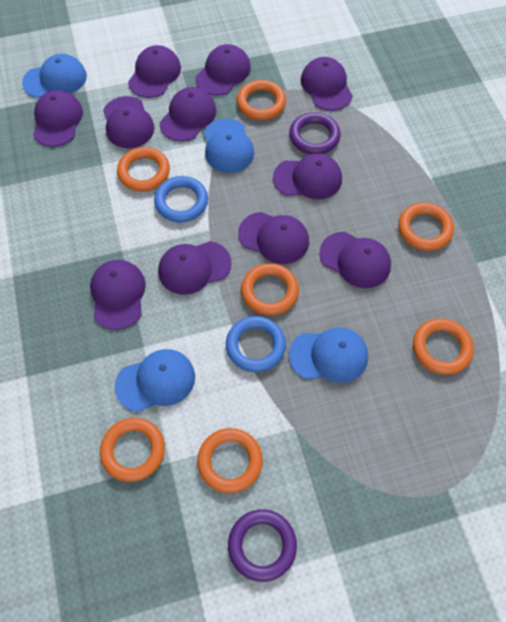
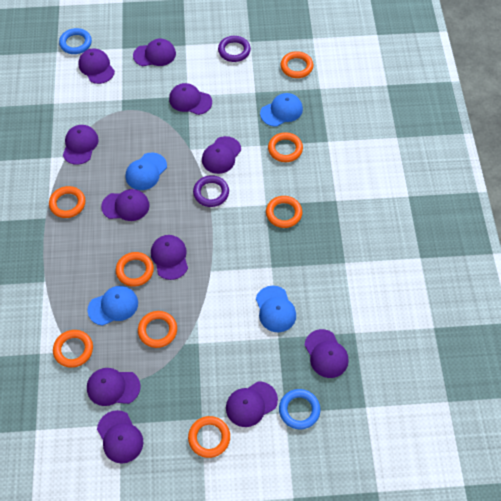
orange ring: [100,418,165,482] [117,147,170,192] [197,428,263,493] [237,80,286,120] [241,263,299,316] [398,202,454,251] [413,318,474,375] = 7 -> [49,186,85,218] [53,330,93,368] [116,252,154,287] [138,311,177,348] [188,416,230,458] [266,196,302,228] [268,132,303,162] [281,51,313,78] = 8

